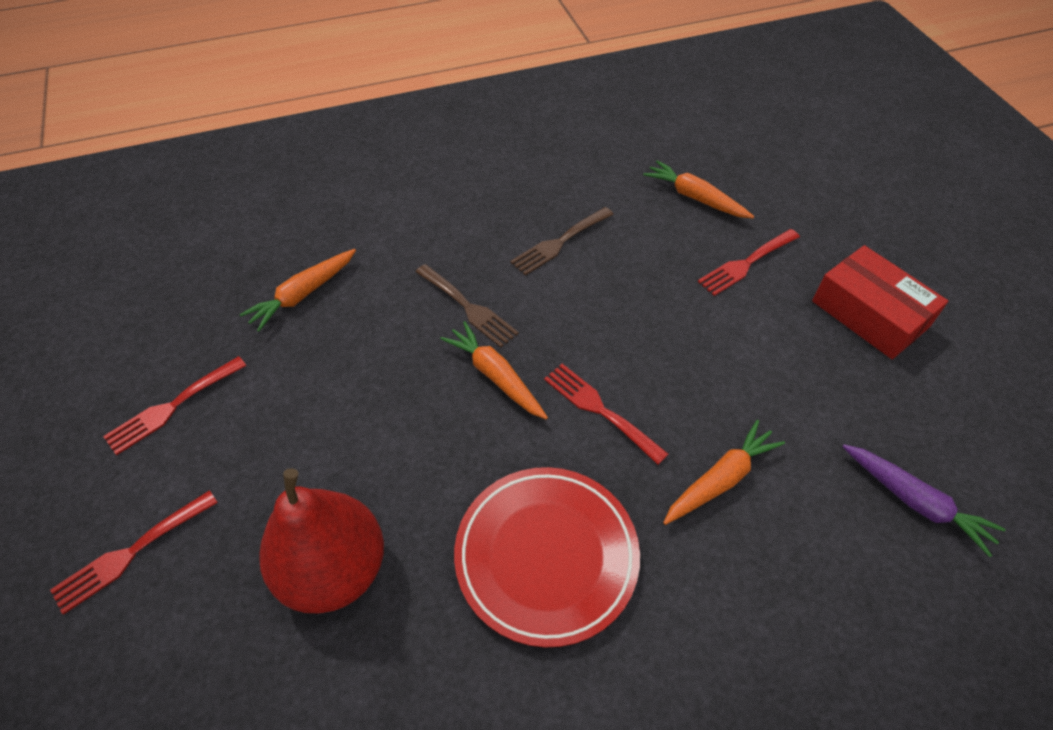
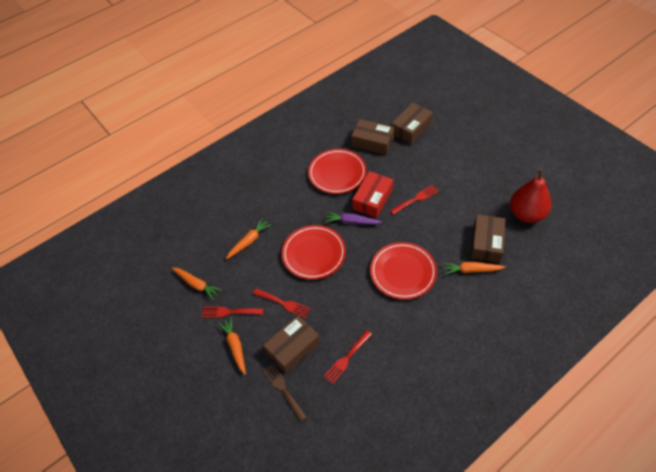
brown box: none = 0 -> [263,315,320,374] [351,119,395,155] [391,103,433,144] [471,214,506,263] = 4
brown fork: [416,264,519,348] [510,207,614,275] = 2 -> [263,363,307,422] = 1
red plate: [454,467,640,648] = 1 -> [282,225,346,280] [308,149,367,194] [370,242,437,300] = 3

